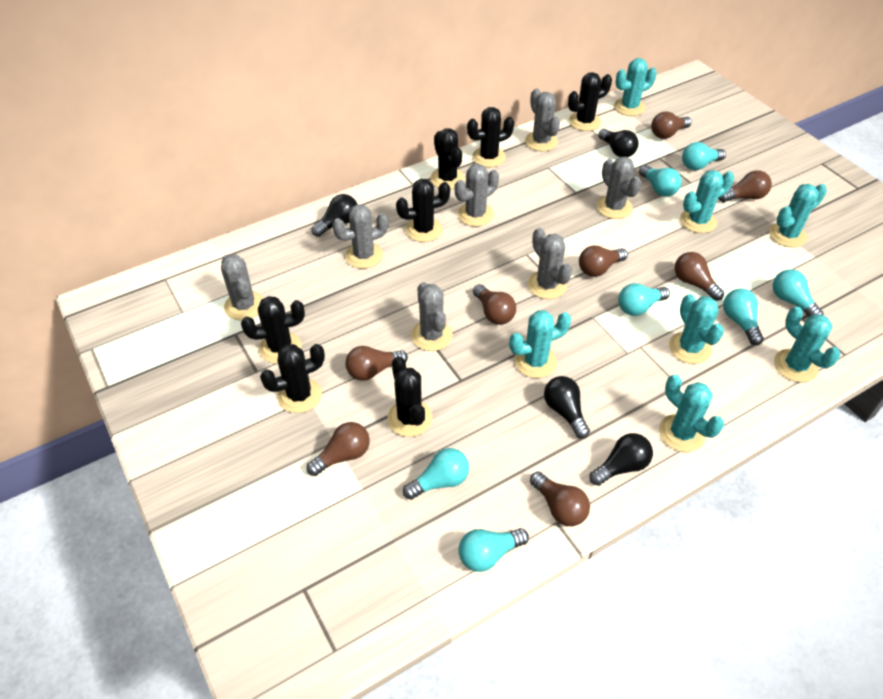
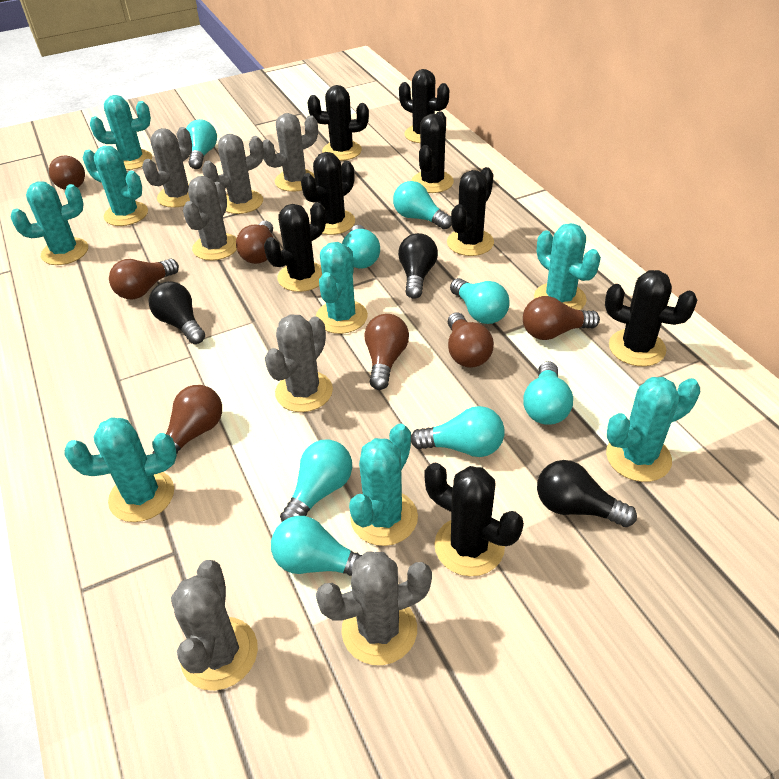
black cactus: [241,296,305,364] [260,344,325,413] [387,356,432,437] [396,179,450,242] [430,128,465,190] [467,107,514,167] [568,72,612,131] = 7 -> [264,202,326,292] [301,152,355,235] [308,85,369,161] [399,69,449,143] [411,111,454,193] [424,463,524,576] [447,167,494,256] [605,270,697,366] = 8
black light bulb: [312,194,357,237] [544,376,590,439] [589,433,653,486] [598,129,639,157] = 4 -> [149,281,205,344] [398,233,438,299] [537,460,637,527] = 3
brown light bulb: [307,422,370,476] [345,346,408,381] [473,284,516,325] [530,471,590,526] [579,245,628,277] [651,111,692,139] [675,252,724,301] [718,170,772,202] = 8 -> [49,155,85,190] [109,259,179,299] [152,385,222,454] [236,220,274,264] [365,314,409,390] [448,312,494,368] [523,296,600,340] = 7
turquoise cactus: [509,310,571,378] [614,58,657,116] [659,375,724,452] [669,294,724,364] [680,170,734,233] [769,184,827,248] [774,307,840,382] = 7 -> [11,181,88,265] [64,417,177,522] [83,146,148,226] [90,95,152,170] [316,242,368,334] [349,423,418,546] [534,223,601,310] [606,377,700,482] = 8
turquoise light bulb: [403,448,469,500] [458,528,529,572] [618,283,670,316] [639,165,682,197] [682,142,726,170] [723,288,764,345] [773,269,824,317] = 7 -> [186,119,217,169] [271,516,362,576] [280,439,352,522] [342,225,380,268] [393,181,452,230] [411,406,505,457] [450,278,510,324] [523,361,573,425] = 8

